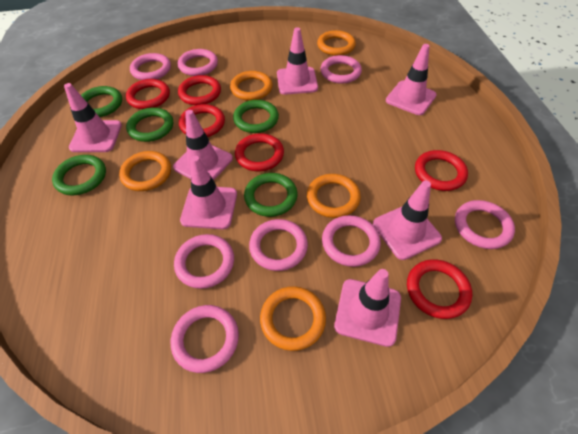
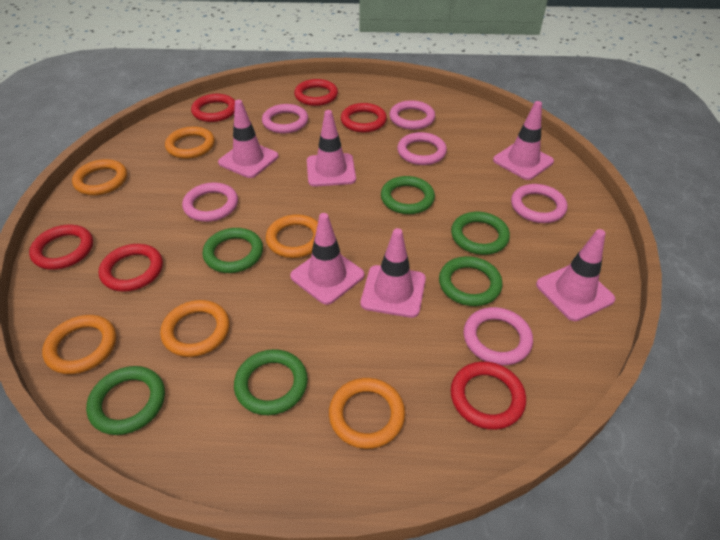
green ring: [52,155,106,196] [81,86,122,117] [126,108,173,142] [233,100,279,133] [244,173,298,217] = 5 -> [86,366,165,435] [202,228,263,273] [234,349,308,415] [381,176,435,214] [439,256,503,306] [451,212,510,255] = 6
orange ring: [119,151,171,191] [230,71,273,101] [260,286,326,351] [307,174,361,218] [317,30,356,56] = 5 -> [42,315,116,374] [72,159,127,195] [160,300,230,357] [165,126,215,159] [266,214,318,258] [329,378,405,449] = 6
pink ring: [130,53,171,80] [171,305,239,373] [174,234,234,289] [178,49,218,76] [249,219,308,271] [321,55,362,84] [322,215,381,267] [455,200,515,249] = 8 -> [182,182,238,222] [262,104,308,134] [389,100,435,130] [397,132,447,165] [464,307,533,366] [511,184,568,223] = 6
pink traffic cone: [64,83,122,152] [173,110,233,180] [180,156,237,229] [277,27,318,94] [334,269,401,347] [373,181,442,260] [386,44,437,115] = 7 -> [218,100,279,178] [290,213,364,305] [307,110,356,187] [361,228,426,318] [493,101,554,180] [536,229,615,321] = 6

